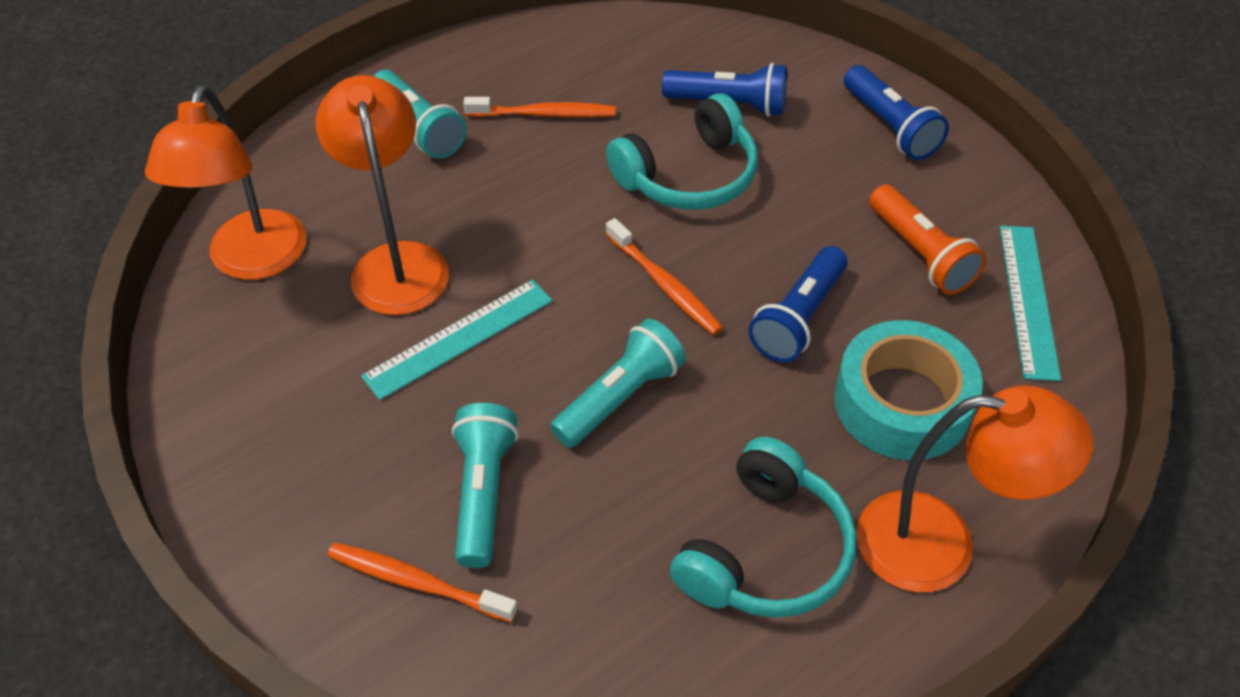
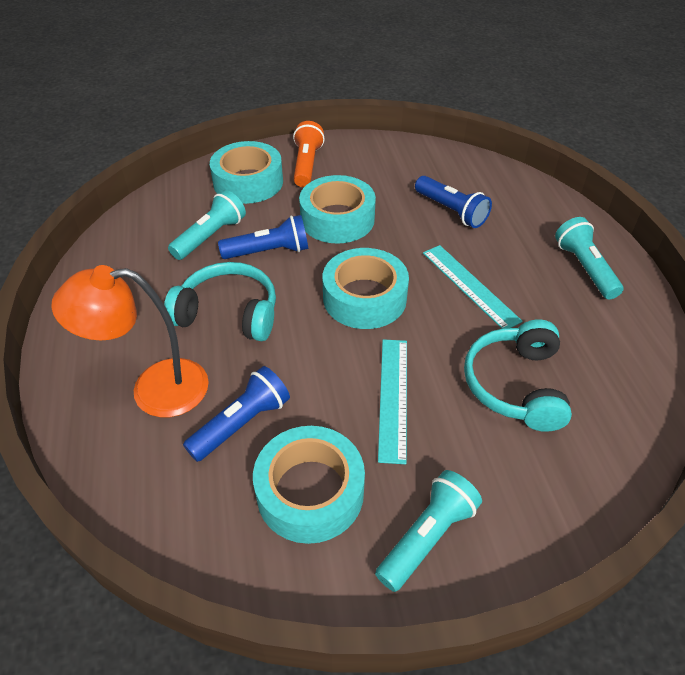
orange lamp: [145,85,306,280] [315,75,449,315] [856,385,1093,592] = 3 -> [51,265,209,417] = 1
orange toothbrush: [327,543,518,622] [463,97,615,118] [606,218,723,335] = 3 -> none = 0
turquoise tape: [834,320,983,460] = 1 -> [210,141,283,204] [253,426,365,544] [299,175,376,244] [322,248,409,329] = 4

